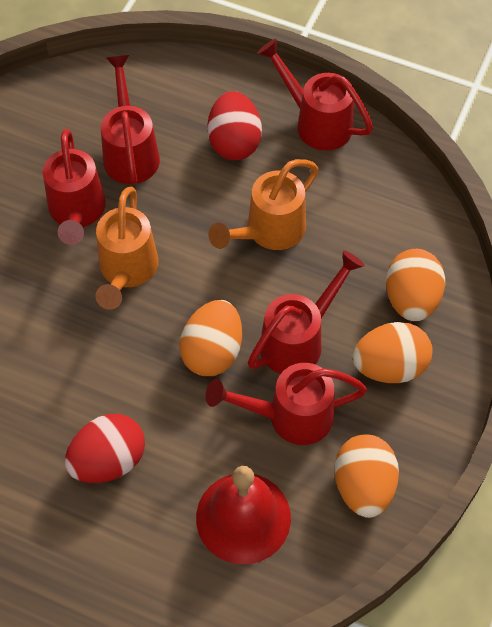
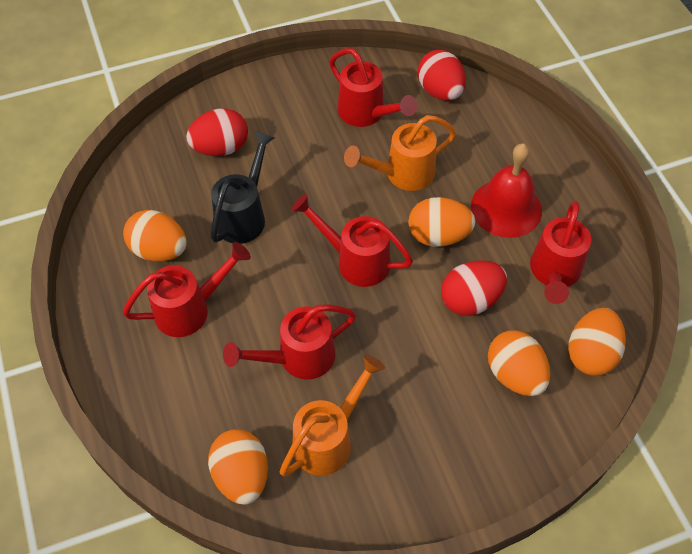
black watering can: none = 0 -> [211,131,275,244] = 1
orange egg: [179,300,242,376] [334,435,399,518] [352,322,433,383] [386,249,445,321] = 4 -> [123,210,187,262] [208,429,268,505] [408,197,476,247] [488,330,550,396] [568,308,626,376] = 5
red egg: [65,414,145,483] [207,91,262,160] = 2 -> [186,108,248,156] [418,50,466,101] [441,260,507,316] = 3

